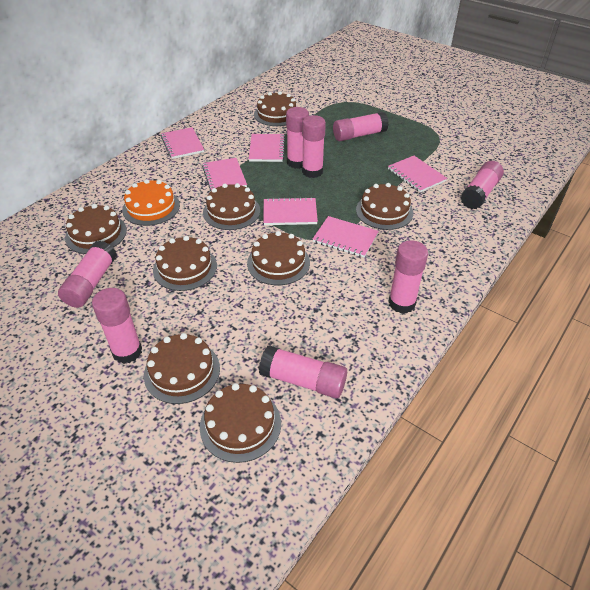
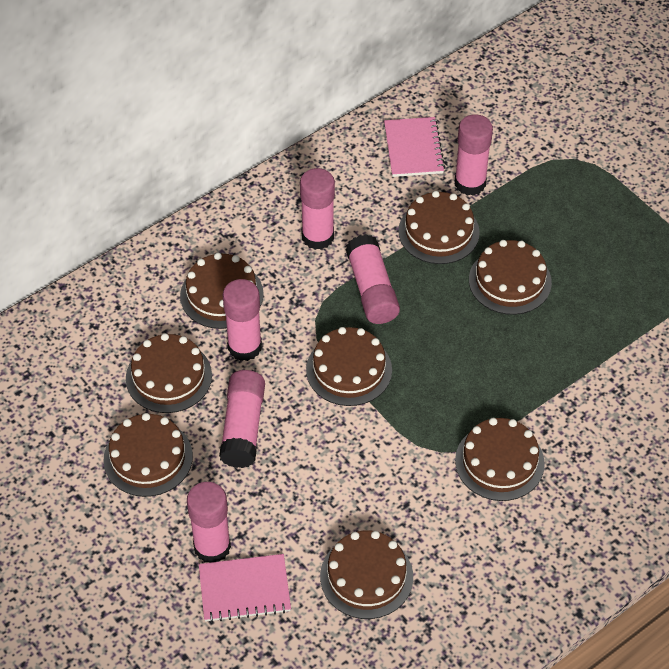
orange cake: [122,179,180,226] = 1 -> none = 0
pink glue stick: [58,241,117,308] [92,288,142,364] [259,345,347,399] [286,107,309,169] [302,115,326,178] [333,112,389,141] [388,240,428,313] [461,161,504,209] = 8 -> [187,482,231,563] [219,370,265,468] [223,279,262,361] [300,168,335,250] [345,234,400,324] [455,114,493,196] = 6
pink notebook: [161,127,204,159] [202,158,247,191] [249,134,285,162] [264,197,318,225] [313,216,379,257] [388,156,447,192] = 6 -> [199,554,291,622] [384,117,445,177] = 2

